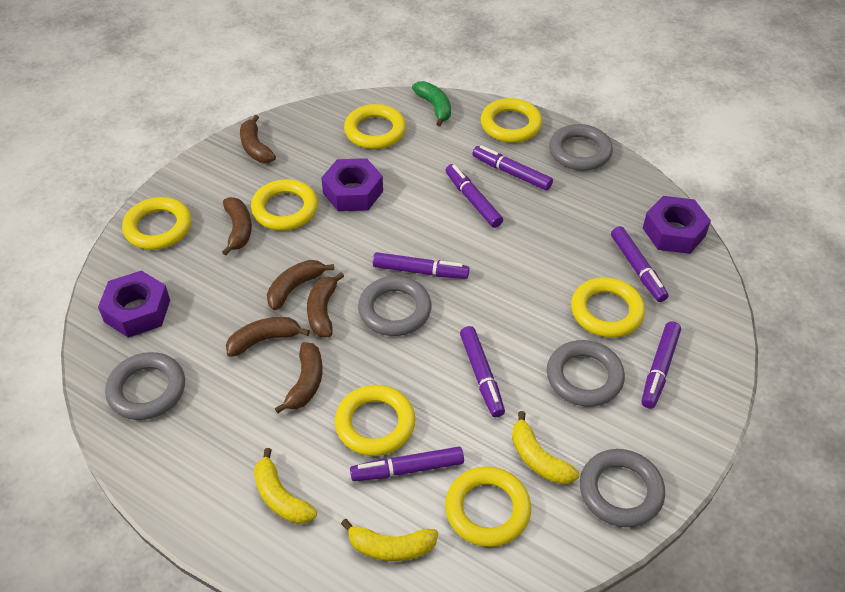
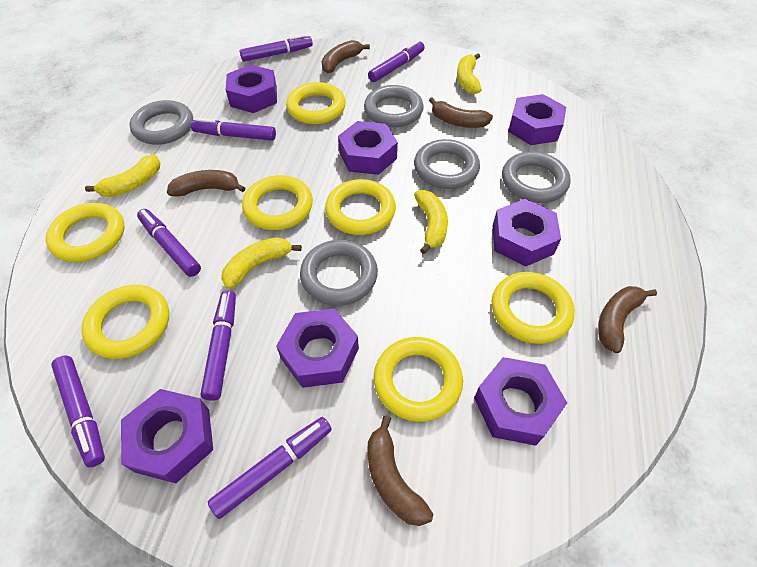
brown banana: [222,197,252,255] [226,317,310,357] [240,115,276,163] [267,260,334,310] [275,342,323,414] [307,272,344,337] = 6 -> [167,170,245,197] [322,40,370,73] [367,415,433,526] [429,97,493,128] [598,286,657,353] = 5
green banana: [412,81,451,126] = 1 -> none = 0
purple nut: [98,270,170,338] [321,158,383,211] [643,196,711,254] = 3 -> [121,389,213,483] [226,64,277,113] [276,308,359,388] [338,121,398,175] [474,357,567,446] [492,199,561,266] [508,94,566,145] = 7
yellow banana: [254,448,317,524] [341,519,438,561] [512,411,579,484] = 3 -> [85,154,160,197] [221,237,302,289] [414,190,448,254] [457,53,482,94] = 4

